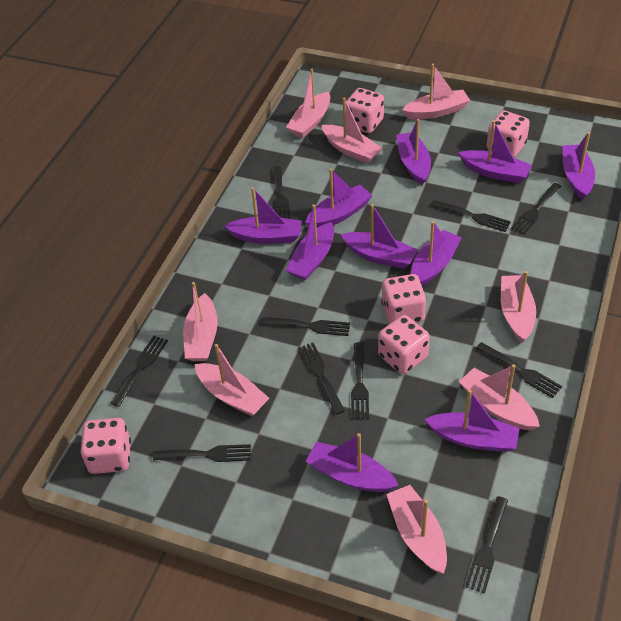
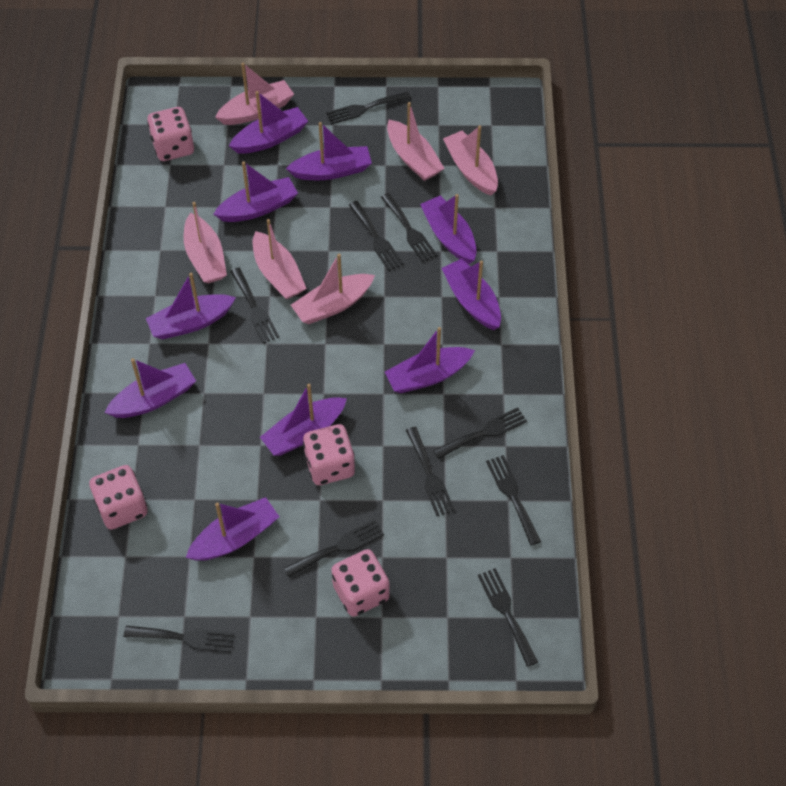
pink boat: [183,282,218,361] [195,344,270,416] [286,69,330,138] [322,97,383,163] [387,485,447,573] [402,64,470,120] [459,364,540,431] [501,271,536,343] = 8 -> [184,202,227,284] [215,63,294,125] [253,219,307,299] [291,254,375,324] [387,102,445,181] [443,126,498,196] = 6
pink dice: [80,418,131,474] [347,88,384,133] [378,315,430,374] [381,274,426,324] [487,110,530,158] = 5 -> [89,465,148,530] [147,107,194,161] [303,424,355,485] [331,549,390,617] = 4

